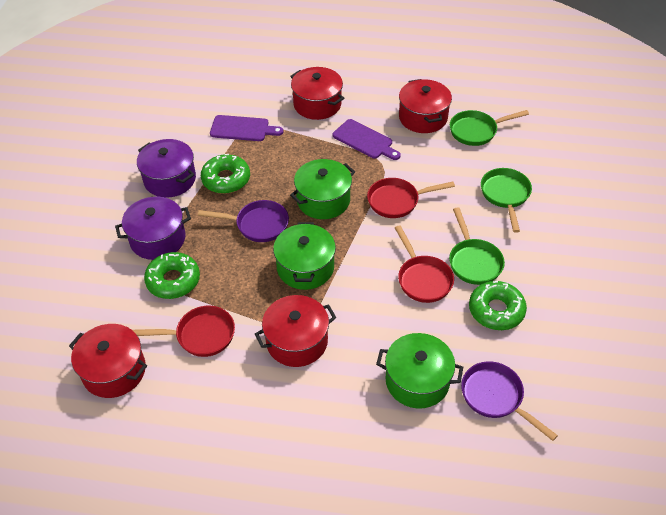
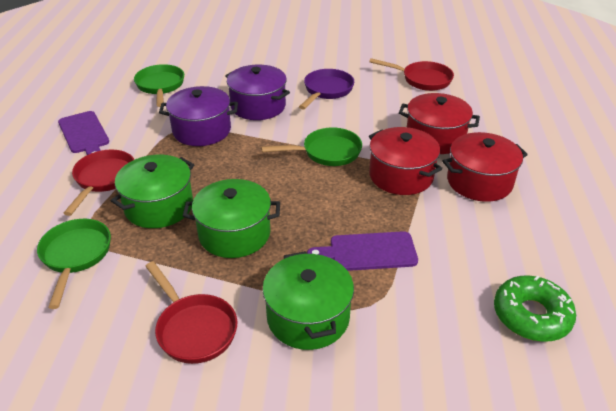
green donut: [144,252,200,299] [201,154,250,194] [469,281,527,330] = 3 -> [494,275,576,342] = 1
purple pan: [198,200,289,242] [461,361,558,441] = 2 -> [299,69,354,110] = 1
red pot: [69,324,147,398] [255,295,336,367] [290,67,344,120] [399,79,452,133] = 4 -> [369,127,442,195] [399,93,480,154] [442,132,528,202] = 3

